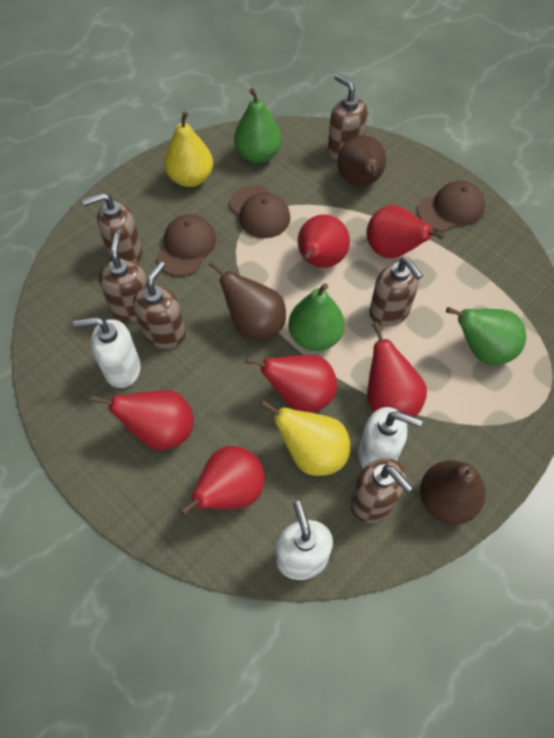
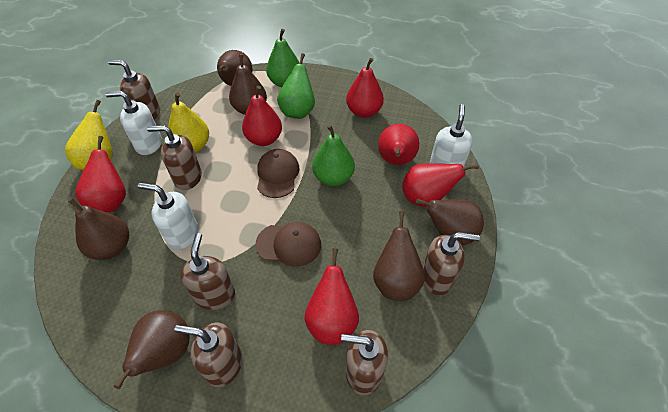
brown cap: [156,214,216,276] [230,185,290,238] [417,181,485,232] = 3 -> [255,222,321,267] [257,149,299,198] = 2
brown pear: [209,261,286,341] [337,135,386,186] [420,460,486,524] = 3 -> [68,198,129,260] [114,310,190,389] [217,50,253,86] [229,54,267,115] [373,211,425,301] [416,199,484,245] = 6

